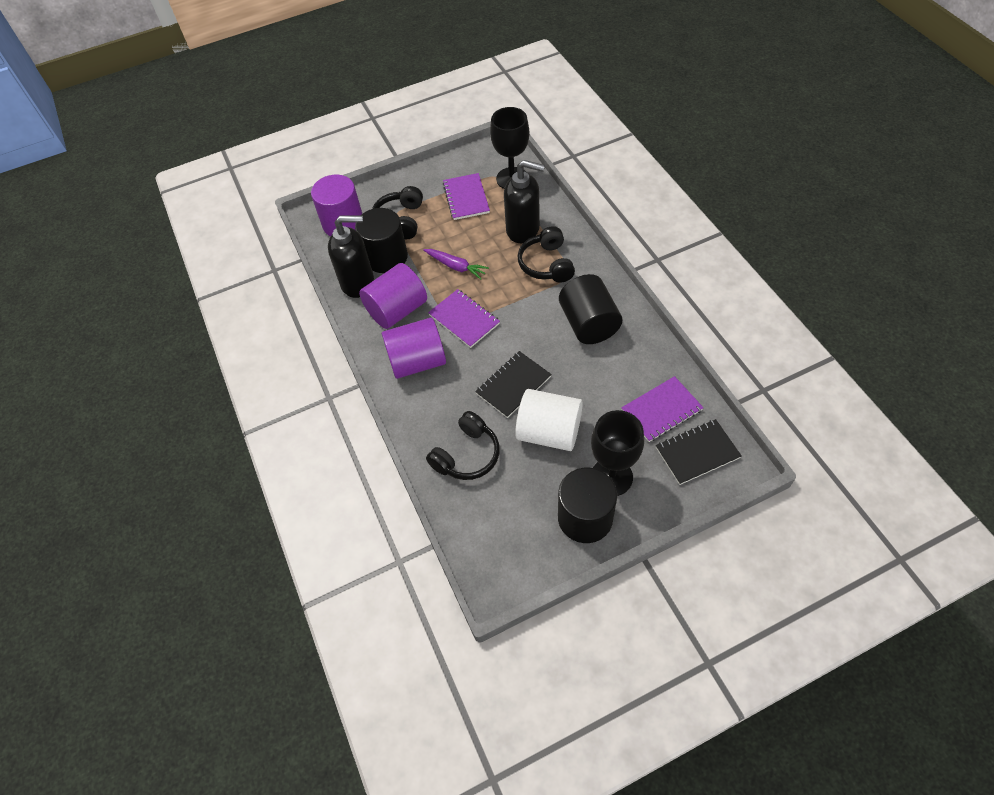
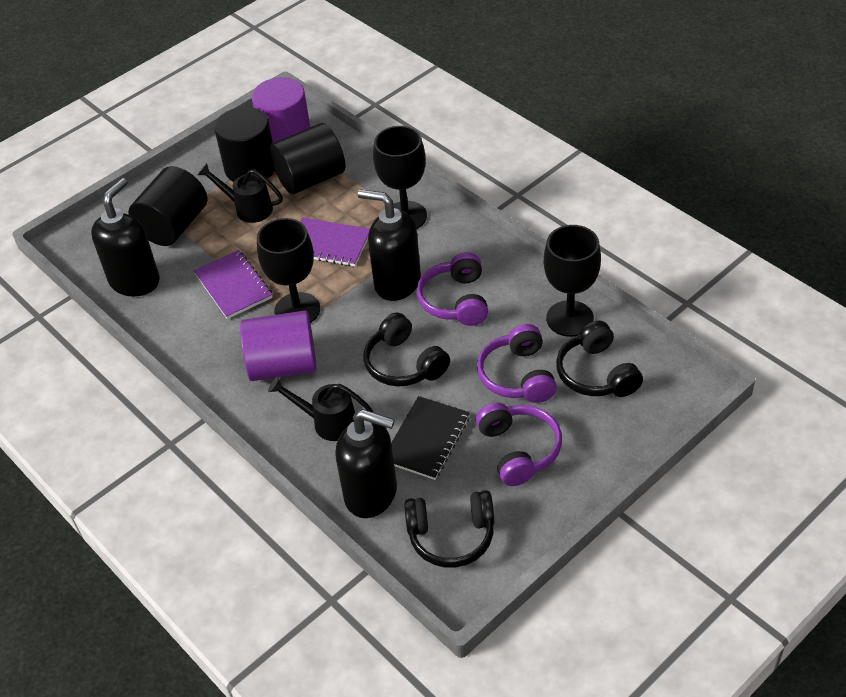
black goblet: [490,107,530,189] [591,410,644,496] = 2 -> [257,218,320,323] [373,126,427,229] [544,225,601,337] = 3
black notebook: [475,351,552,418] [656,419,742,485] = 2 -> [391,396,470,480] = 1
black soap dispenser: [328,215,374,298] [504,160,545,243] = 2 -> [91,178,160,296] [335,409,397,518] [358,189,421,301] = 3
black watering can: none = 0 -> [198,163,283,223] [268,377,373,441] = 2
purple carrot: [423,249,489,280] = 1 -> none = 0
purple cylinder: [311,175,362,236] [359,263,427,329] [382,318,446,379] = 3 -> [240,311,317,381] [252,77,310,143] = 2
purple headphones: none = 0 -> [417,252,488,326] [476,403,562,486] [477,324,557,403] = 3
purple notebook: [428,289,500,348] [443,173,490,220] [621,376,704,442] = 3 -> [194,250,273,319] [300,217,369,266] = 2
white cylinder: [515,389,583,451] = 1 -> none = 0

